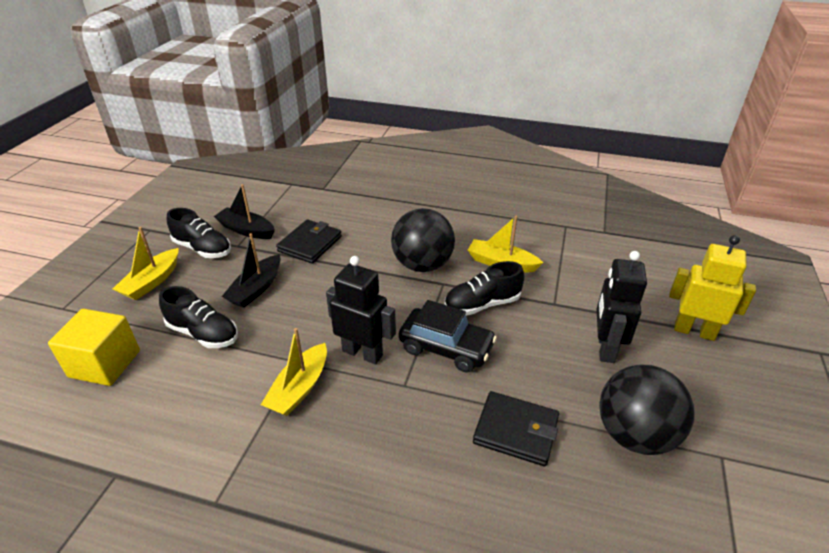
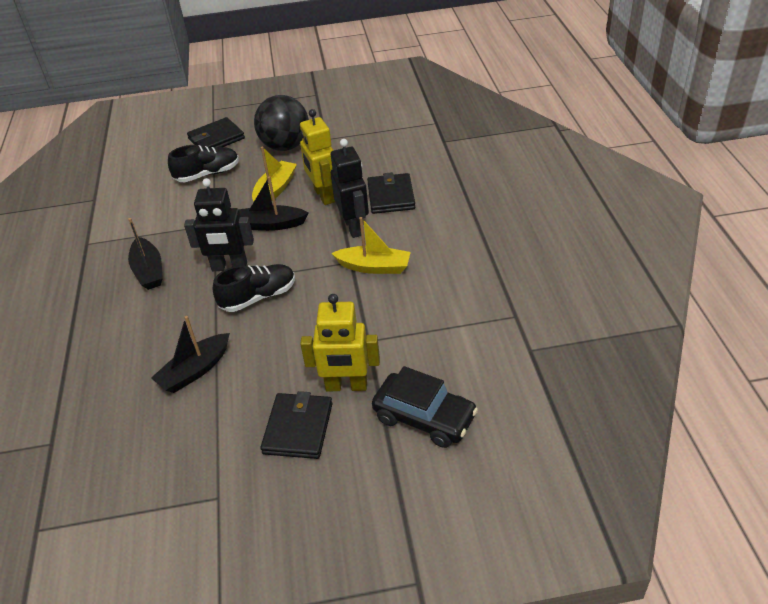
black ball: [391,208,455,272] [599,365,695,455] = 2 -> [254,95,309,151] = 1
black boat: [214,184,275,239] [222,233,281,308] = 2 -> [128,218,163,290] [151,316,230,393] [239,176,308,231] = 3
black shoe: [159,286,238,348] [167,208,231,258] [445,261,524,316] = 3 -> [168,145,239,182] [213,264,295,312] = 2
black wallet: [276,220,342,264] [473,391,559,466] = 2 -> [187,117,245,148] [260,391,332,459] [367,172,415,214] = 3
yellow boat: [113,227,178,300] [261,328,327,416] [468,216,543,273] = 3 -> [252,147,297,201] [331,217,411,274] = 2
yellow cube: [48,309,140,386] = 1 -> none = 0
yellow robot: [669,235,756,341] = 1 -> [300,109,335,205] [300,294,380,391] = 2

